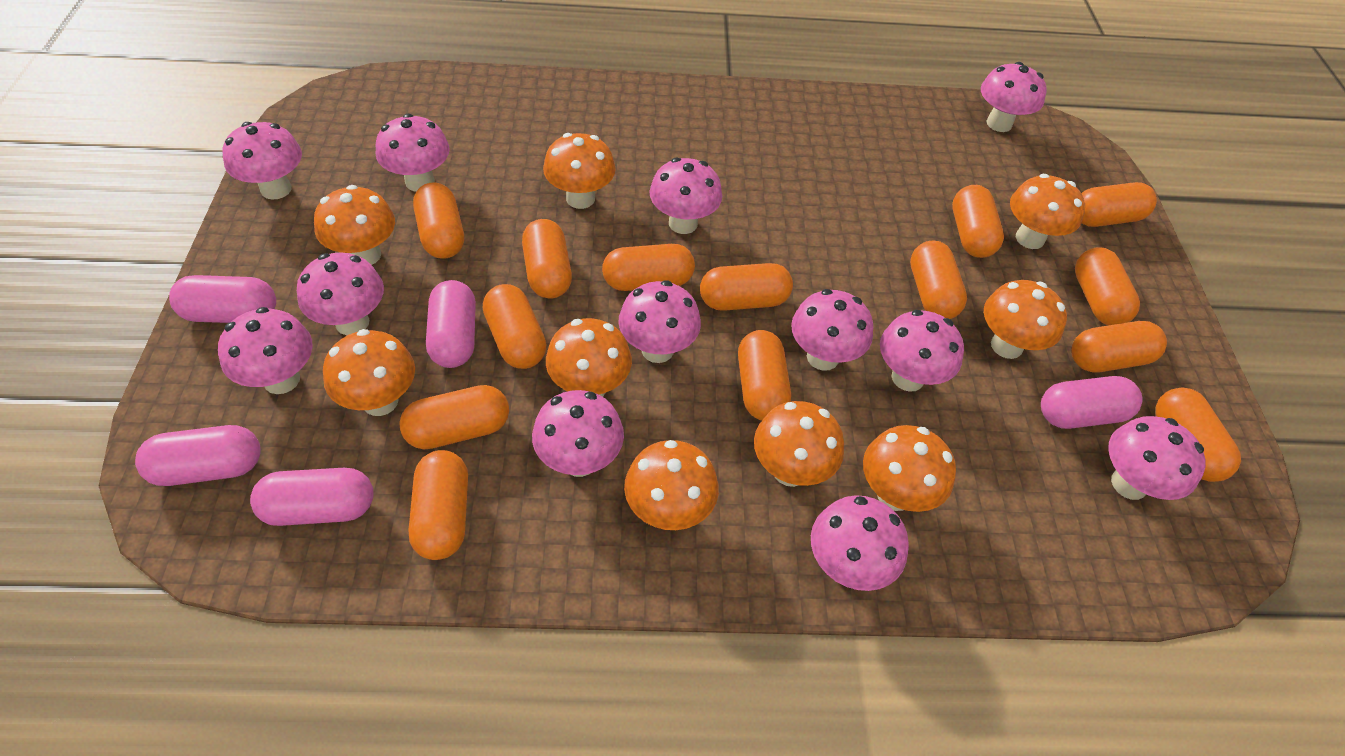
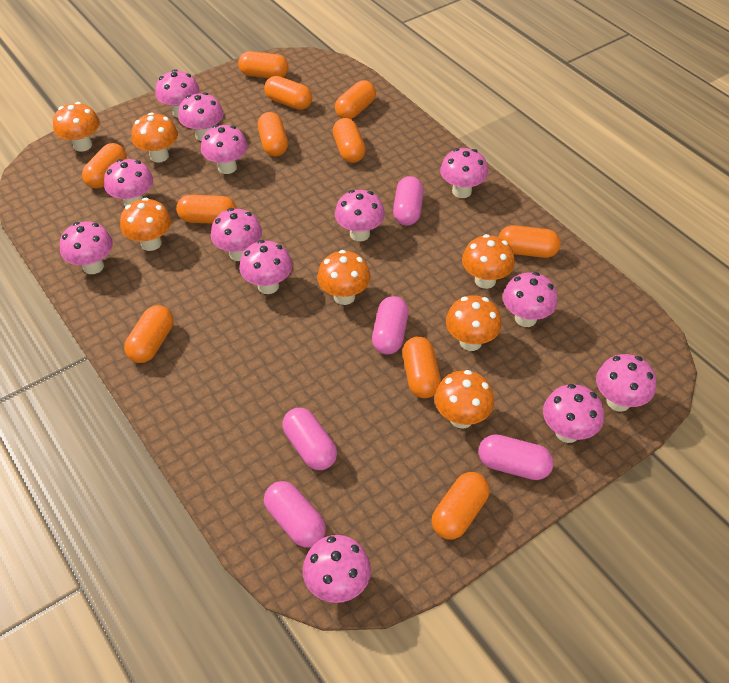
orange capsule: [399,385,509,449] [409,450,468,560] [413,182,464,259] [483,284,546,369] [522,219,572,299] [602,244,695,291] [700,263,793,311] [738,330,791,421] [910,241,967,319] [952,185,1004,258] [1071,321,1167,372] [1075,247,1140,325] [1081,182,1157,227] [1156,388,1241,482] = 14 -> [82,143,127,189] [124,305,173,363] [176,195,236,224] [238,51,289,78] [257,112,288,156] [264,76,313,110] [333,118,366,163] [335,80,376,119] [402,336,441,398] [432,472,490,540] [499,225,561,258] = 11
orange mushroom: [314,185,395,265] [323,329,415,416] [543,133,616,209] [546,318,632,397] [624,440,719,530] [754,401,844,487] [863,425,956,512] [984,280,1067,359] [1010,174,1085,249] = 9 -> [53,102,100,152] [120,198,172,251] [131,113,178,163] [317,250,371,305] [435,370,494,429] [446,295,502,351] [462,234,515,289] = 7
pink mushroom: [218,307,313,394] [222,122,302,200] [297,253,384,335] [376,114,450,192] [532,390,624,477] [618,280,701,363] [649,158,722,234] [791,289,873,371] [811,495,909,591] [880,310,964,392] [981,62,1047,132] [1108,416,1206,500] = 12 -> [60,221,113,274] [104,159,153,206] [155,69,200,118] [178,92,224,141] [201,125,248,174] [211,208,262,261] [239,240,292,294] [303,535,371,603] [335,190,385,241] [440,148,488,198] [503,272,558,327] [543,384,604,443] [596,354,656,412] = 13

